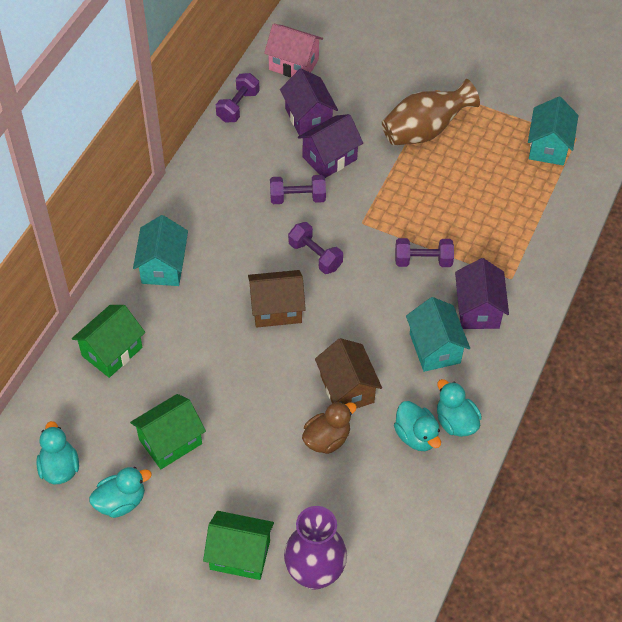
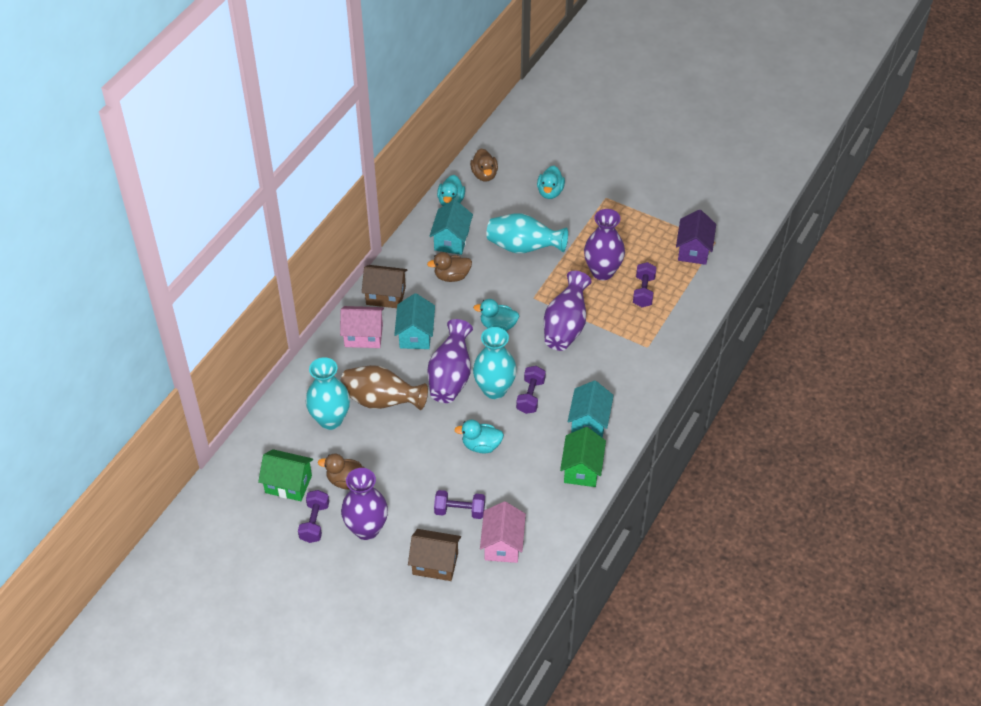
brown duck: [302,401,357,454] = 1 -> [318,454,364,490] [427,252,472,282] [470,148,498,182] = 3
green house: [72,305,145,378] [130,394,206,469] [203,511,274,580] = 3 -> [258,449,313,501] [560,427,606,487] = 2
pink house: [264,24,323,77] = 1 -> [340,306,384,348] [480,501,526,563] = 2
purple house: [280,68,338,136] [298,114,363,178] [455,258,509,329] = 3 -> [676,210,716,265] = 1
purple vase: [284,506,347,590] = 1 -> [341,468,388,540] [427,319,473,403] [544,271,591,351] [584,209,625,280] = 4
turquoise vase: none = 0 -> [306,357,350,430] [473,327,517,399] [487,213,568,254] = 3

